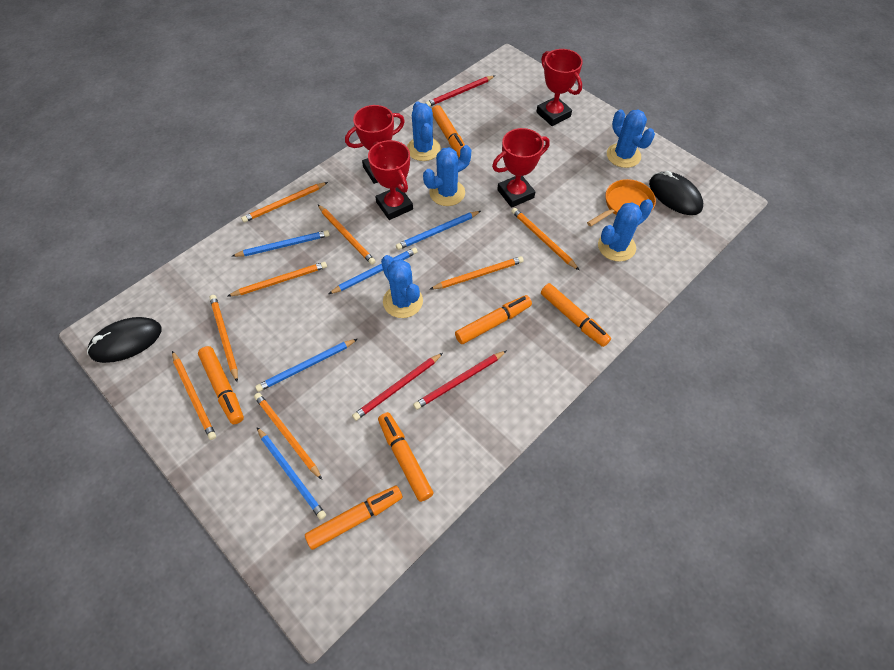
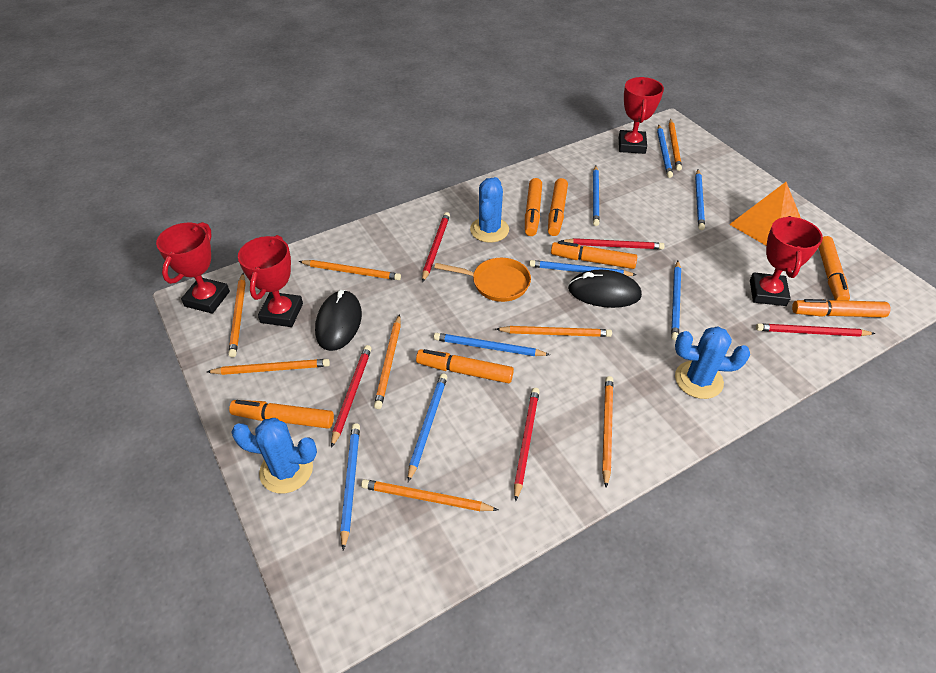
blue cactus: [381,255,423,318] [407,102,441,161] [423,145,471,206] [598,199,653,262] [607,109,655,168] = 5 -> [231,418,317,493] [470,177,509,243] [675,326,750,399] = 3
blue pencil: [232,230,330,257] [255,339,357,392] [257,427,326,520] [329,247,418,294] [396,211,481,250] = 5 -> [340,423,360,550] [408,373,447,482] [434,333,550,356] [529,260,636,276] [593,165,600,226] [657,125,673,178] [671,261,681,340] [695,170,705,230] = 8
orange marker: [198,346,244,424] [305,485,403,550] [378,412,434,502] [432,105,465,157] [455,295,532,344] [541,283,611,347] = 6 -> [229,400,334,428] [416,349,514,383] [525,178,542,236] [548,178,568,236] [551,241,637,269] [792,299,891,317] [818,236,850,301] = 7
orange pyramid: none = 0 -> [729,182,801,246] = 1
red pencil: [352,353,443,421] [413,351,506,410] [426,76,495,107] = 3 -> [331,345,372,448] [422,212,450,282] [514,388,540,502] [561,238,665,249] [756,323,875,337] = 5

